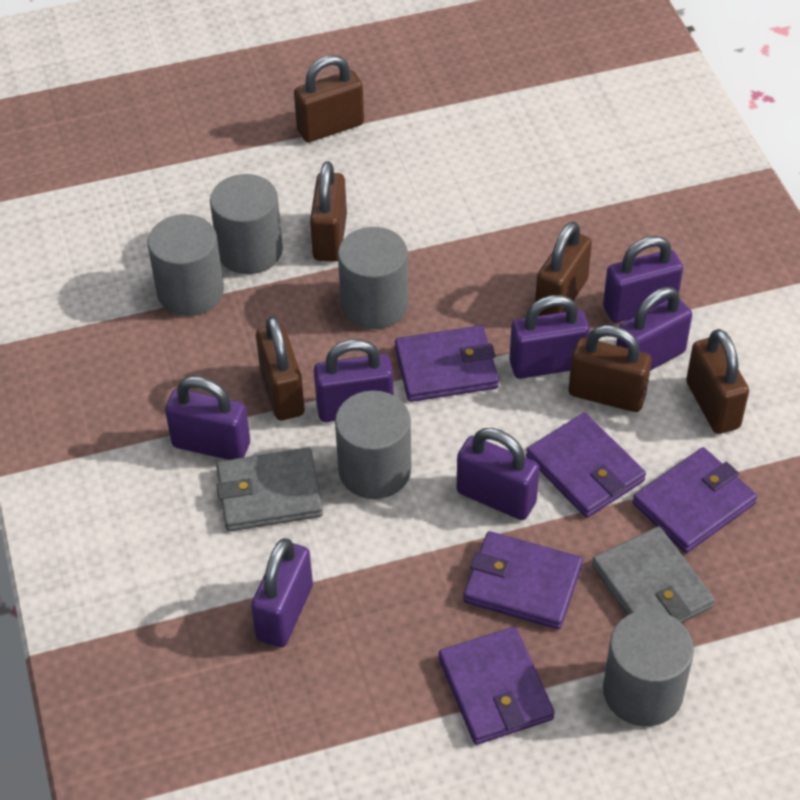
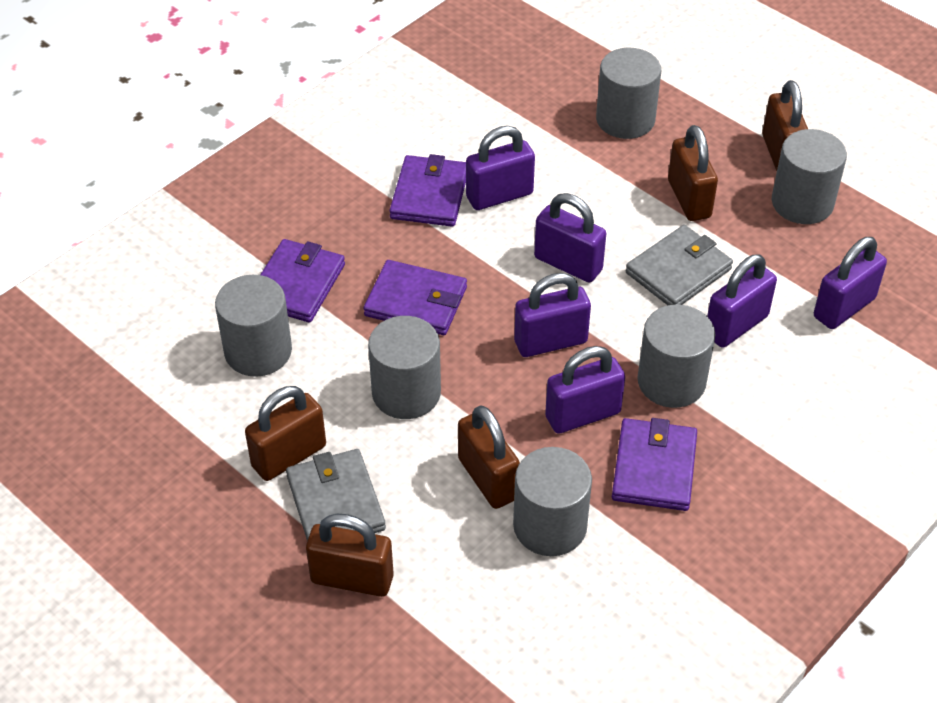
brown padlock: [256,316,305,420] [294,55,364,142] [310,161,347,262] [535,222,592,316] [569,325,651,412] [686,329,749,434] = 6 -> [245,386,326,481] [306,514,394,597] [458,405,520,509] [668,125,718,221] [762,80,808,171] = 5
grey cylinder: [148,214,224,316] [210,174,283,274] [335,391,411,499] [338,227,409,329] [603,610,694,727] = 5 -> [215,275,292,377] [368,316,441,419] [513,447,592,556] [596,48,661,139] [637,305,716,408] [772,129,847,224] = 6
purple padlock: [165,376,250,460] [251,538,313,647] [314,339,394,422] [457,428,539,520] [510,295,590,379] [603,236,683,323] [616,287,692,371] = 7 -> [466,126,535,210] [514,273,591,357] [534,193,606,283] [545,346,625,434] [707,254,777,348] [814,237,887,329] = 6
purple wallet: [395,325,499,402] [439,627,555,745] [463,531,583,630] [526,413,646,518] [633,447,757,553] = 5 -> [260,239,345,323] [364,260,467,335] [389,154,466,227] [612,418,697,511] = 4

